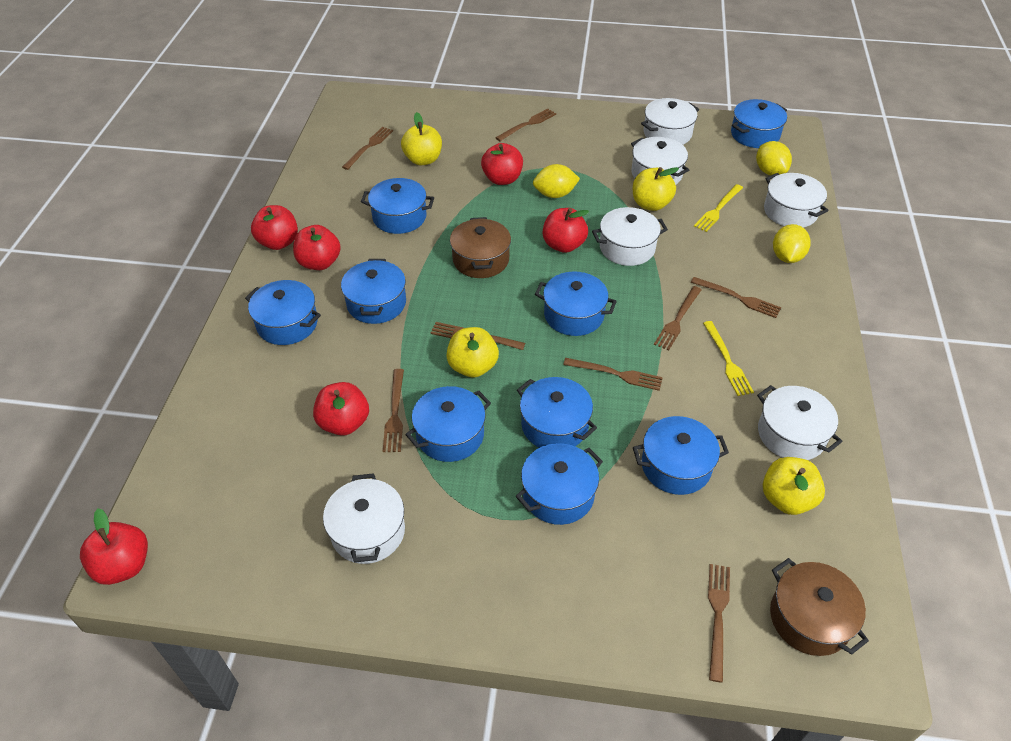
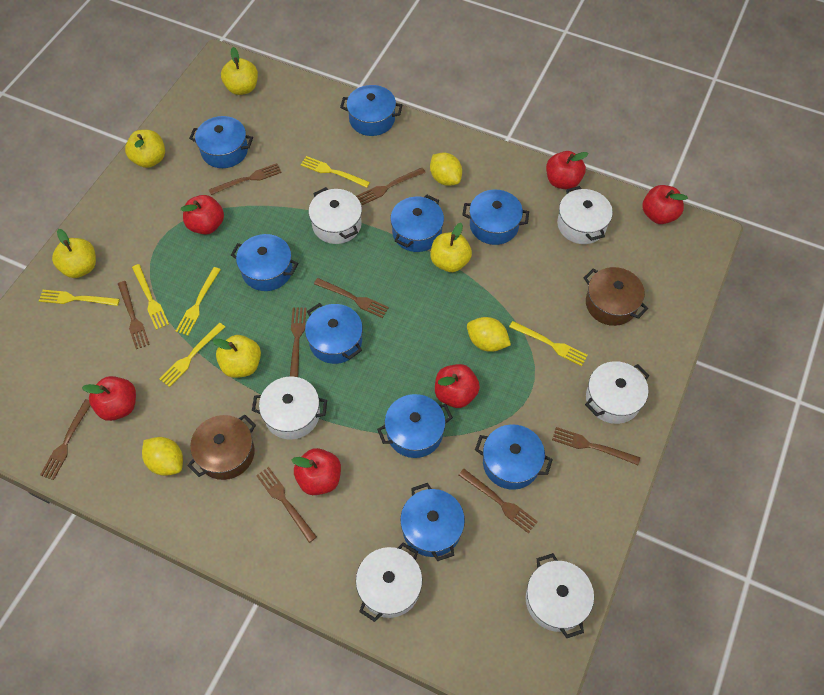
brown fork: [342,127,393,170] [383,369,404,452] [431,322,525,350] [495,108,556,141] [563,358,663,391] [654,286,702,350] [691,277,782,318] [708,564,730,683] = 8 -> [40,399,91,480] [118,281,150,349] [209,163,282,195] [256,467,317,543] [290,308,306,377] [314,278,389,318] [356,168,426,205] [459,469,538,534] [552,427,640,465] = 9
yellow apple: [401,112,442,165] [446,327,499,378] [633,167,679,211] [763,457,825,515] = 4 -> [52,229,96,278] [125,130,165,168] [213,335,261,378] [221,47,258,95] [430,223,472,272] = 5
yellow fork: [694,184,743,232] [703,321,754,396] = 2 -> [39,290,120,306] [132,264,169,330] [160,323,225,387] [176,267,221,336] [301,156,370,188] [509,321,588,366] = 6

